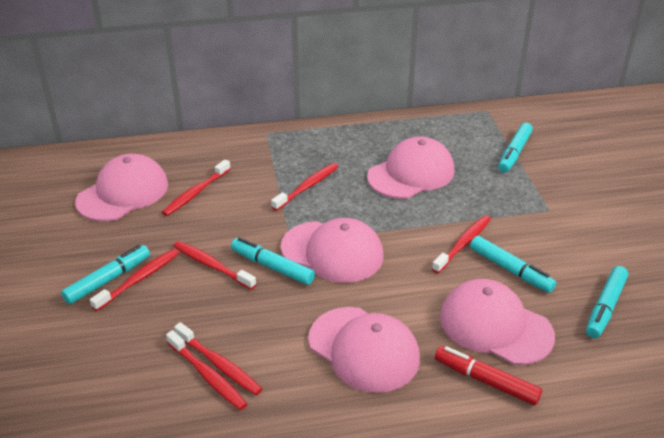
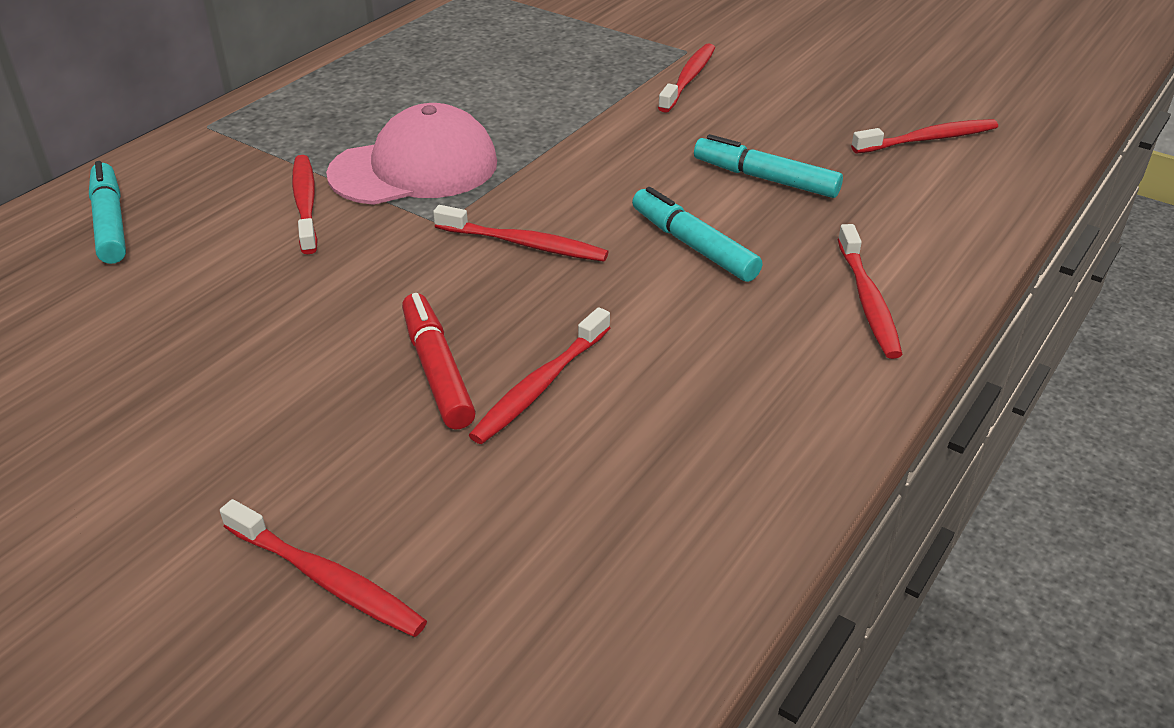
pink cap: [75,154,168,221] [281,218,384,283] [308,307,420,393] [367,136,454,199] [440,279,555,365] = 5 -> [326,103,497,205] = 1
turquoise marker: [61,245,150,304] [231,237,315,285] [470,236,556,293] [498,123,533,173] [586,266,628,338] = 5 -> [89,161,126,264] [632,187,762,282] [694,134,843,198] = 3

